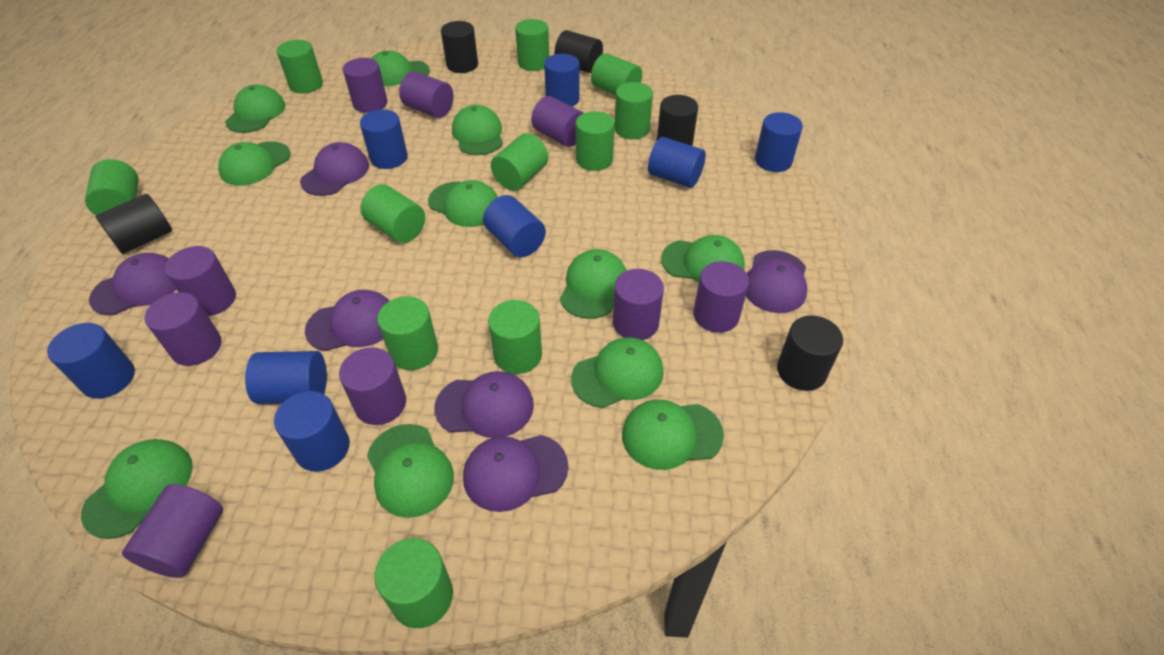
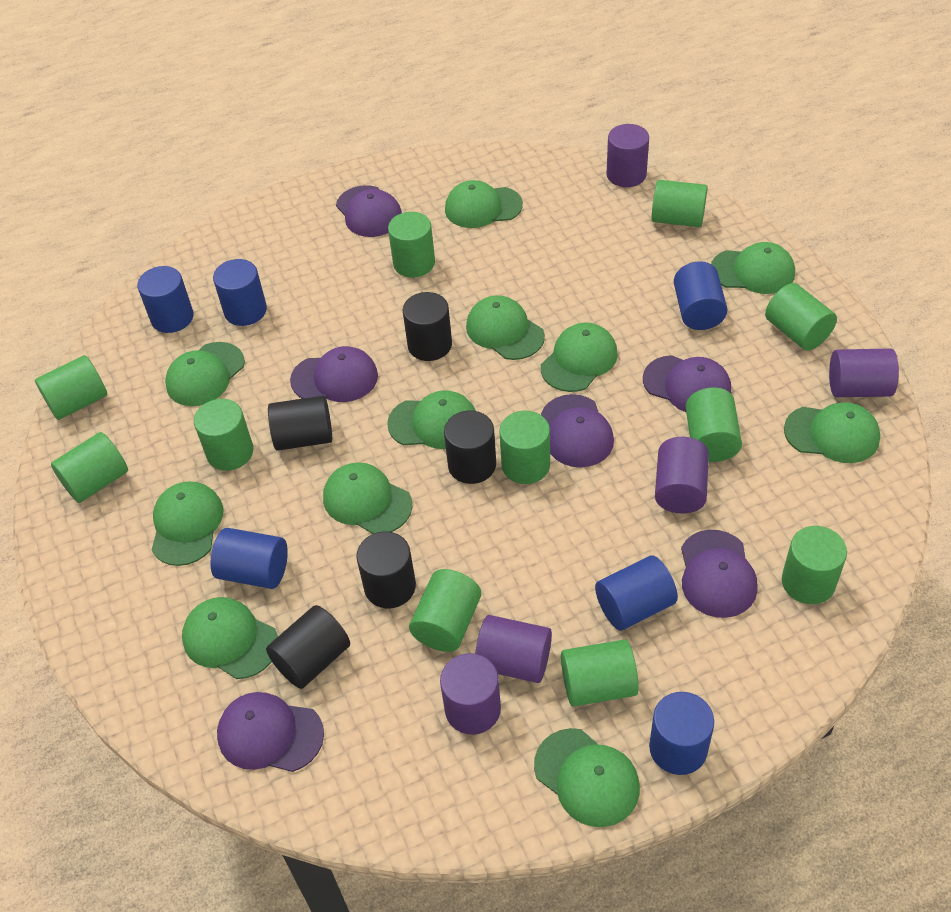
blue cylinder: [47,323,135,399] [245,351,327,404] [274,391,350,472] [360,109,408,169] [483,195,546,257] [544,54,579,106] [648,137,706,188] [755,112,803,172] = 8 -> [137,266,194,333] [210,528,288,589] [213,259,267,326] [595,555,678,631] [649,692,714,775] [674,261,727,330] = 6
purple cylinder: [122,484,223,578] [145,292,221,366] [165,246,236,316] [339,347,406,425] [343,58,387,113] [399,71,454,118] [531,96,583,147] [613,269,664,340] [693,261,749,333] = 9 -> [440,653,501,735] [475,615,552,683] [607,124,649,187] [655,437,709,513] [829,348,899,397] = 5

